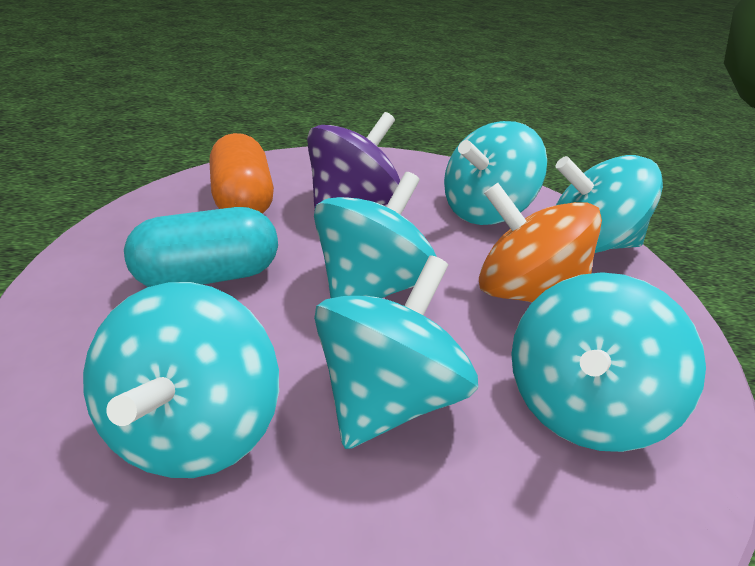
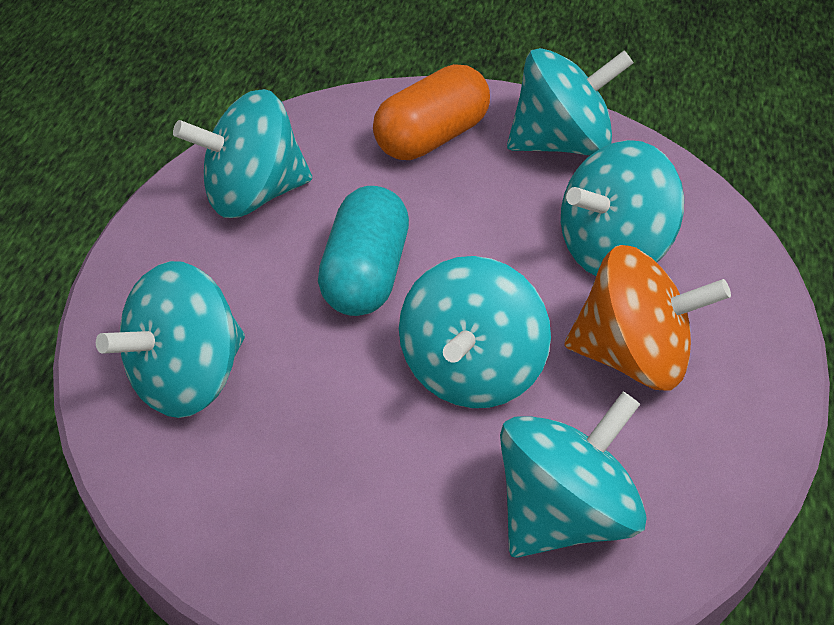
purple spinning top: [307,112,400,212] = 1 -> none = 0

